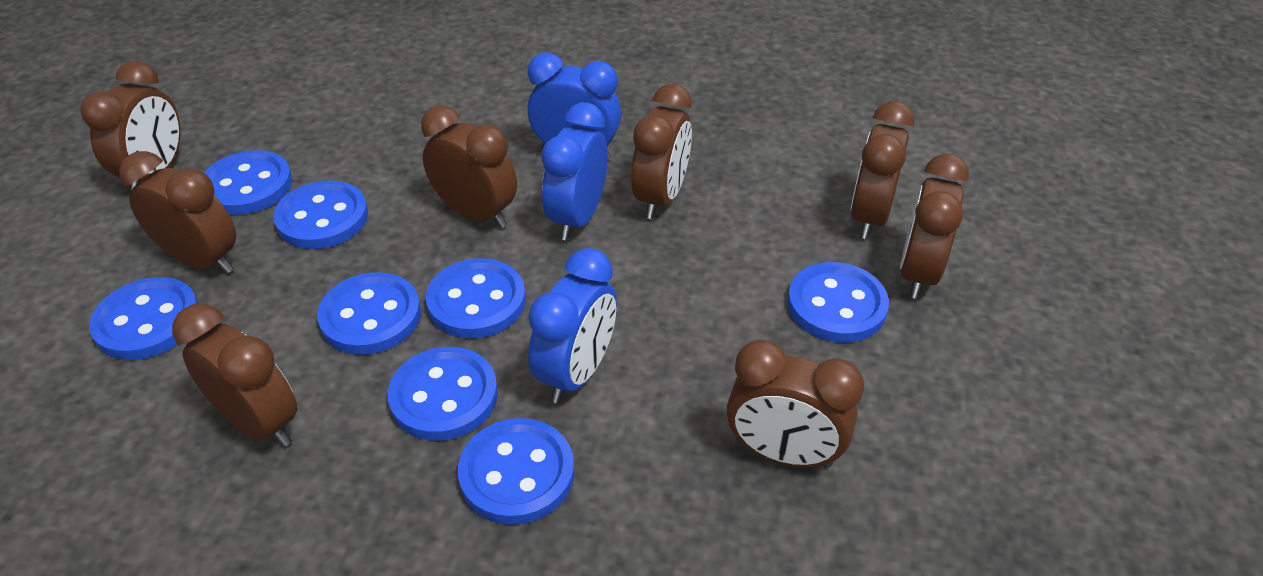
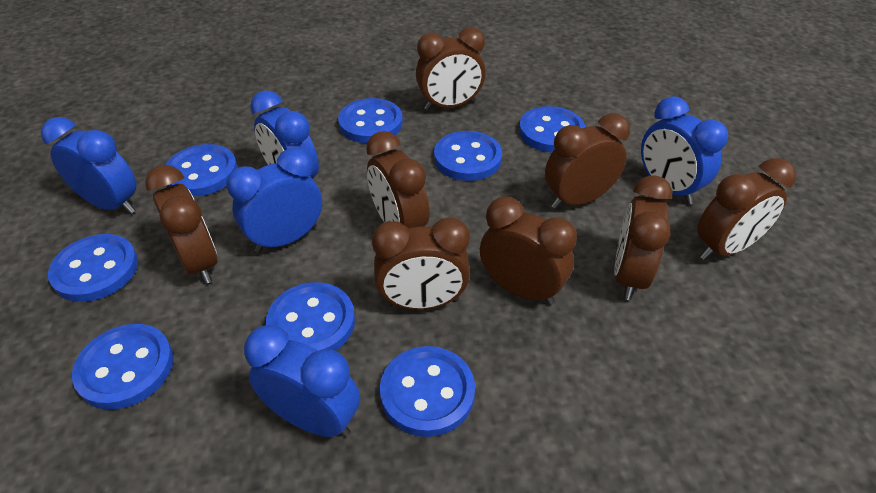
blue clock: [528,53,621,159] [528,248,617,403] [541,102,608,241] = 3 -> [41,117,137,214] [226,148,322,253] [244,325,360,437] [250,90,319,179] [641,96,728,204] = 5

